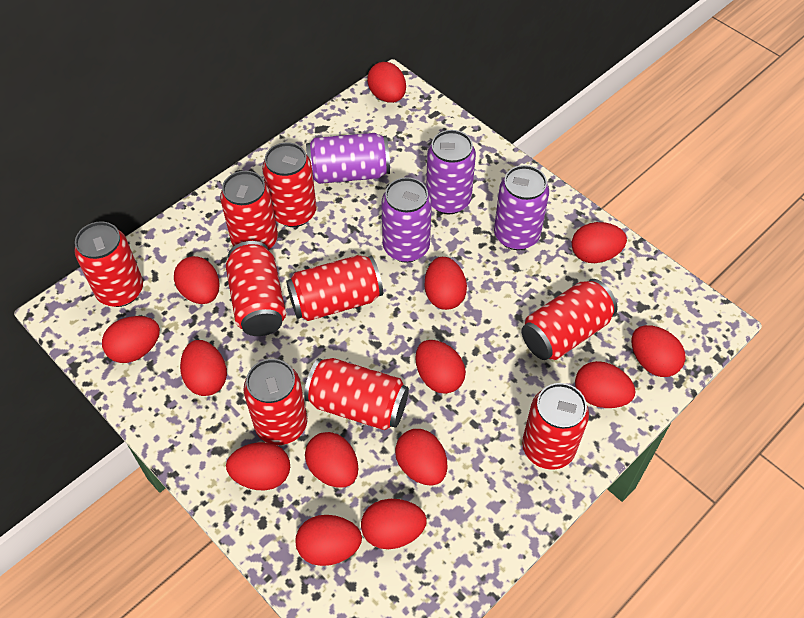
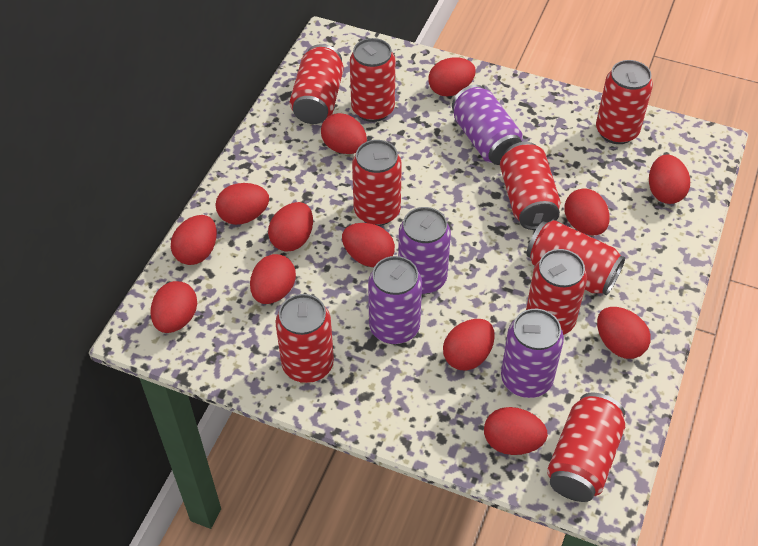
red egg: [102,316,160,363] [174,256,220,304] [180,340,227,396] [226,442,290,490] [296,515,362,566] [305,432,358,488] [361,499,427,549] [367,62,406,103] [395,429,447,486] [415,340,466,394] [425,257,467,310] [572,222,627,263] [575,361,635,408] [631,325,685,377] = 14 -> [150,281,197,333] [171,215,217,265] [216,183,269,225] [250,254,296,304] [268,202,313,252] [321,113,367,154] [342,223,395,267] [428,58,476,96] [443,319,495,371] [484,407,548,455] [564,188,610,235] [597,307,651,359] [649,154,690,204] = 13

